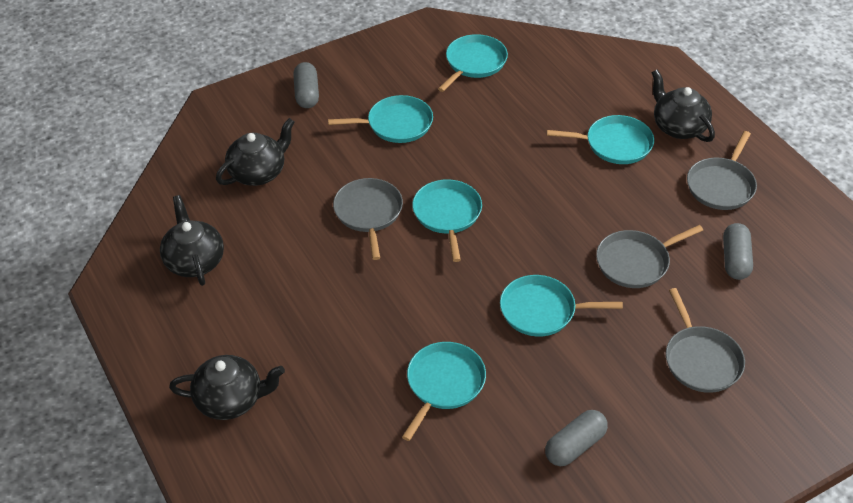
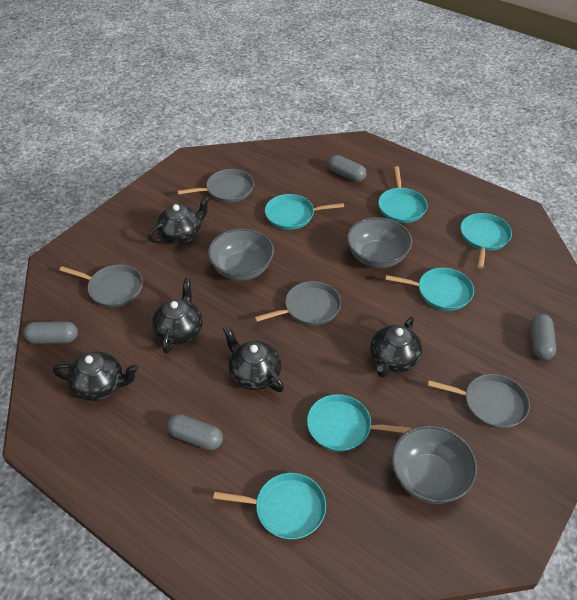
black teapot: [160,195,224,286] [169,355,285,420] [216,118,295,186] [652,70,715,142] = 4 -> [53,351,139,401] [148,195,210,244] [152,278,203,354] [223,325,284,392] [370,317,422,378] = 5
grey bowl: none = 0 -> [208,228,274,281] [347,217,412,268] [392,425,477,504] = 3
grey capsule: [293,62,319,108] [545,410,608,466] [723,223,753,280] = 3 -> [23,321,78,344] [167,414,223,450] [328,155,367,182] [531,314,556,360] = 4

